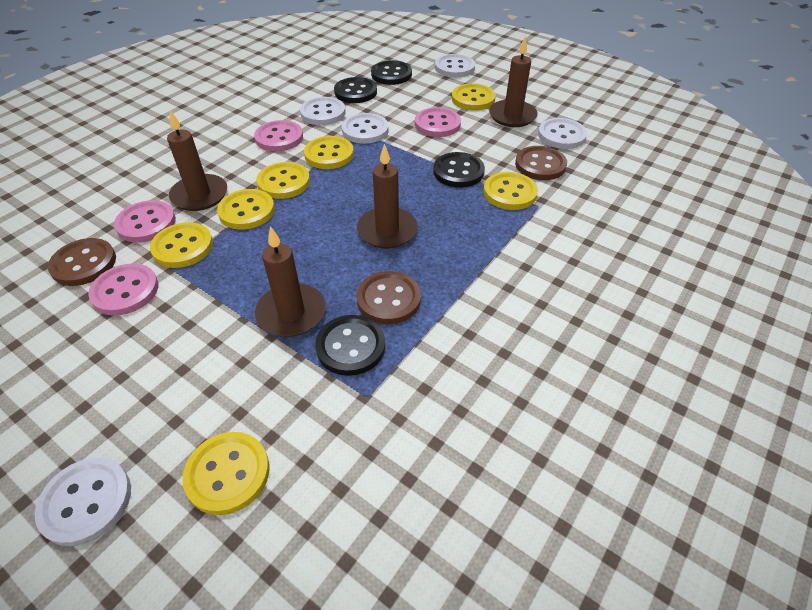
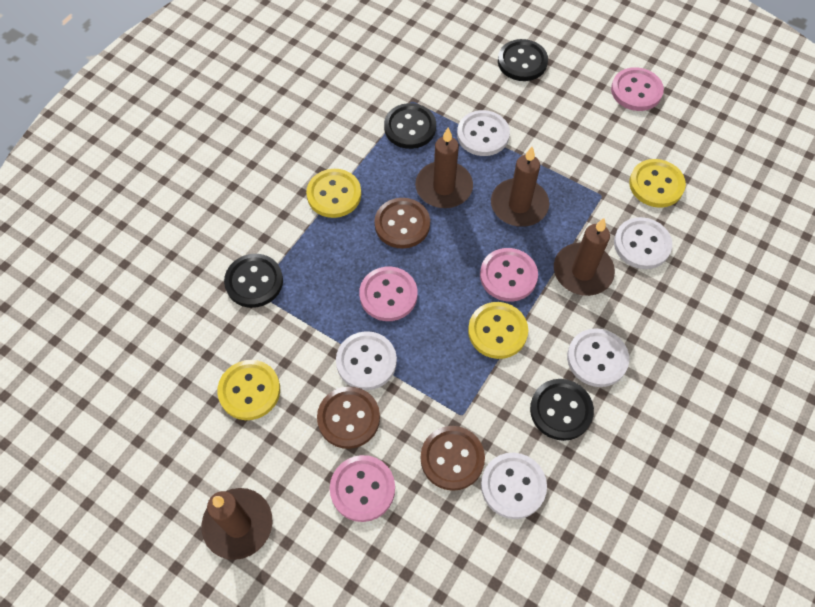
yellow button: [150,222,213,268] [182,432,269,515] [217,189,275,229] [256,162,310,199] [304,136,354,169] [452,83,496,110] [483,172,538,210] = 7 -> [217,360,280,420] [306,169,361,218] [468,302,528,359] [629,159,686,208] = 4

